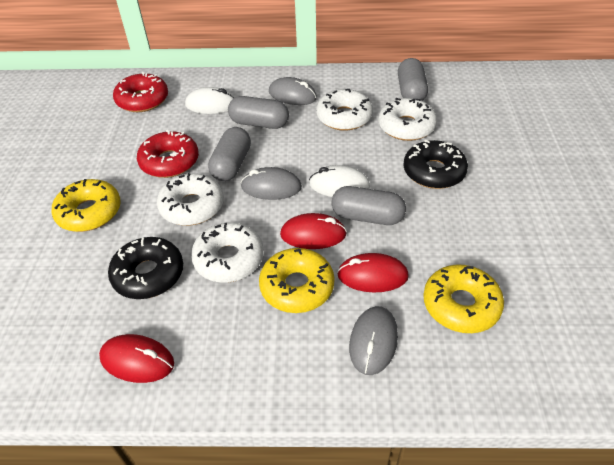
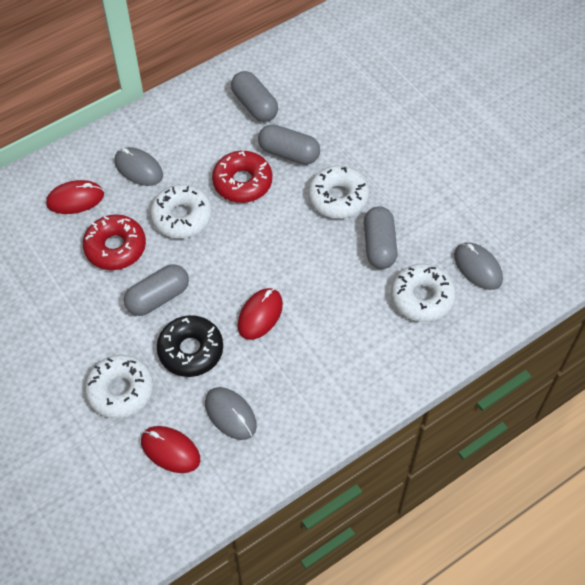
black donut: [108,237,183,299] [403,140,468,189] = 2 -> [157,315,223,377] = 1
white mouse: [185,87,235,114] [309,165,370,197] = 2 -> none = 0
yellow donut: [52,179,121,232] [259,248,335,313] [423,264,504,333] = 3 -> none = 0

